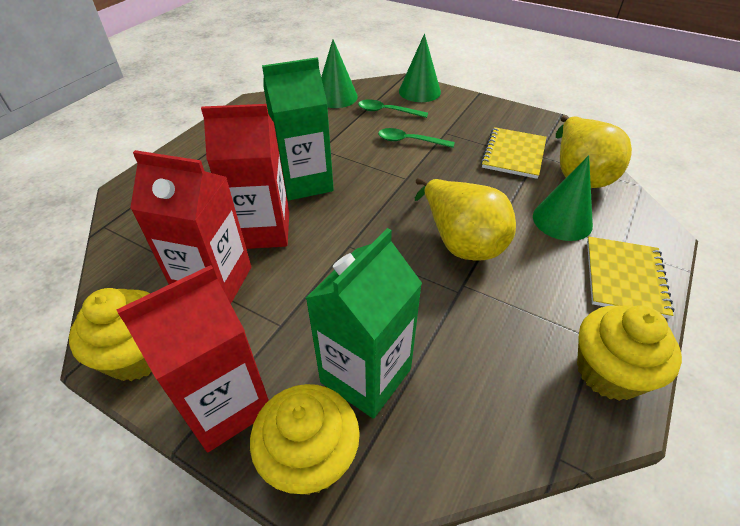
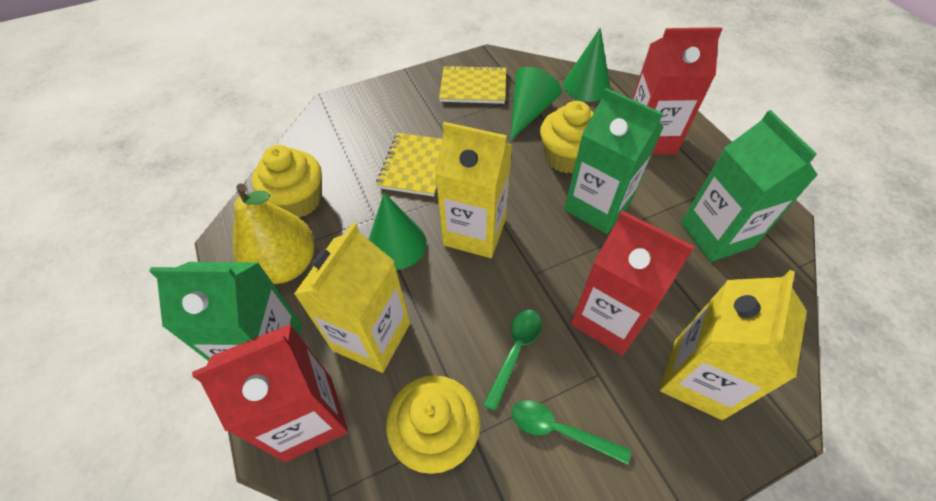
green carton: [262,57,334,200] [306,228,422,419] = 2 -> [149,262,302,361] [564,88,664,234] [681,110,818,262] = 3
yellow carton: none = 0 -> [294,223,410,373] [435,122,512,258] [660,270,807,420] = 3
yellow pear: [415,178,516,261] [556,116,632,188] = 2 -> [233,184,315,284] = 1

